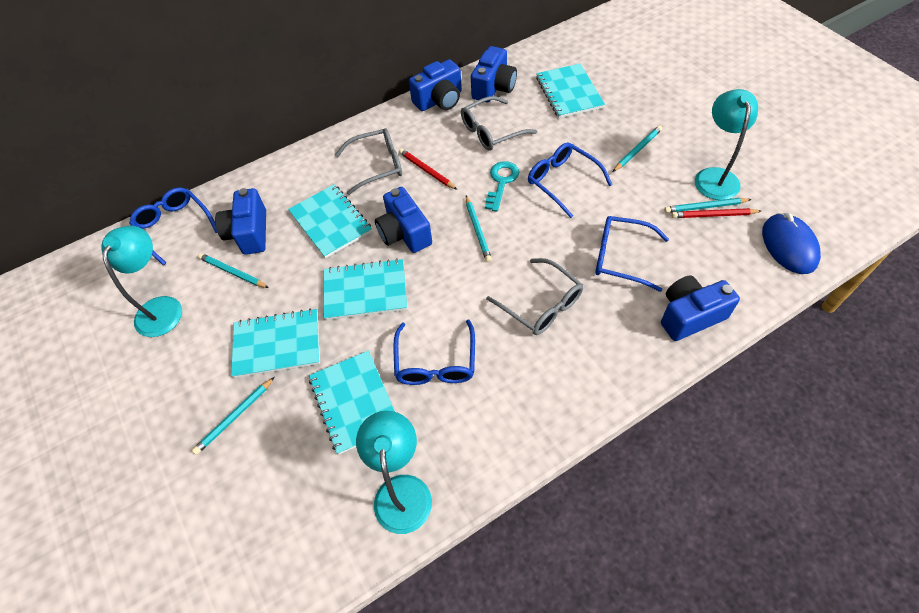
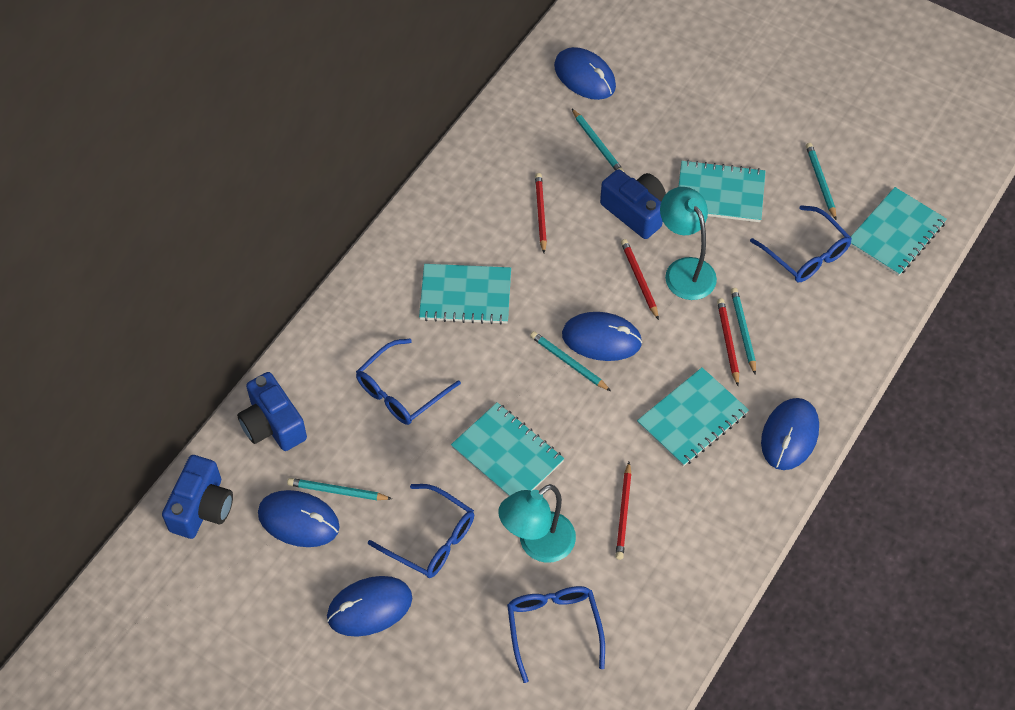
blue camera: [215,188,266,255] [375,187,432,253] [409,59,462,111] [471,46,517,102] [661,276,740,341] = 5 -> [162,455,233,539] [237,372,307,451] [600,169,666,239] = 3
blue mouse: [762,213,821,274] = 1 -> [258,490,340,547] [327,576,412,637] [554,47,616,100] [562,312,642,361] [761,398,819,470] = 5
grey glasses: [335,128,402,195] [461,96,537,151] [486,258,583,335] = 3 -> none = 0
red pencil: [399,148,457,190] [671,208,761,218] = 2 -> [535,173,547,253] [615,462,632,560] [621,239,659,320] [717,298,739,386] = 4
turquoise key: [485,161,519,211] = 1 -> none = 0
turquoise lamp: [101,226,182,337] [356,411,432,534] [695,89,758,200] = 3 -> [498,484,576,563] [660,187,717,300] = 2

